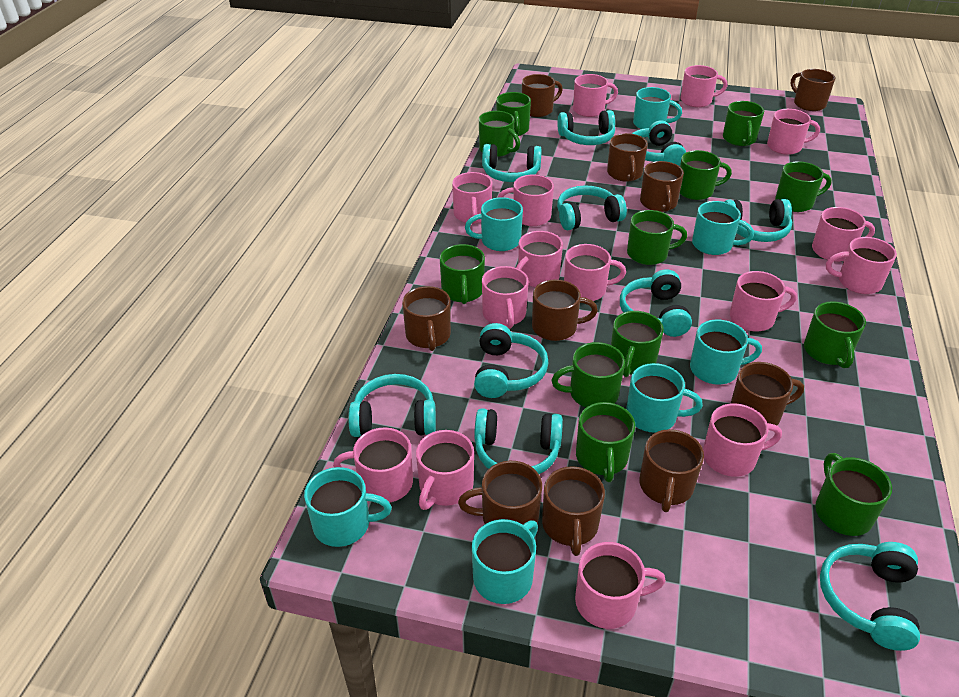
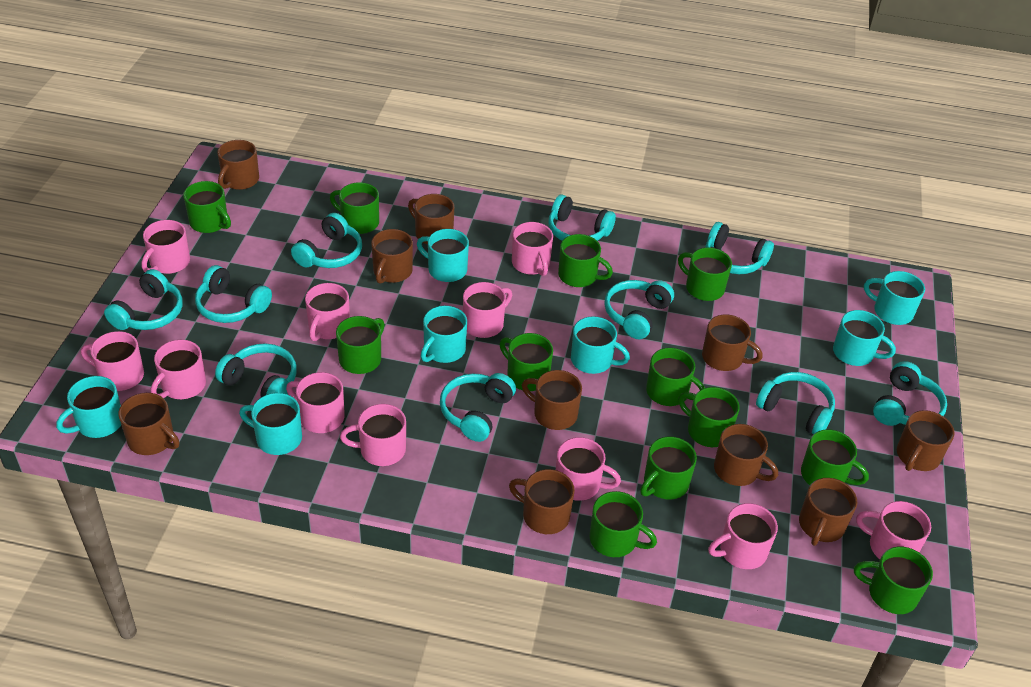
pink mug: [333,427,413,503] [416,430,474,510] [452,172,492,224] [482,266,529,329] [498,174,554,226] [516,231,563,287] [564,244,626,301] [573,74,618,117] [575,542,666,629] [681,65,728,107] [703,403,782,477] [730,271,797,332] [767,109,820,155] [812,207,875,262] [826,237,897,294] = 15 -> [81,331,144,391] [142,220,190,274] [150,340,206,399] [286,372,345,433] [305,283,350,341] [340,404,406,466] [463,282,512,338] [512,222,553,276] [556,437,621,501] [708,503,778,569] [856,501,931,559] = 11

